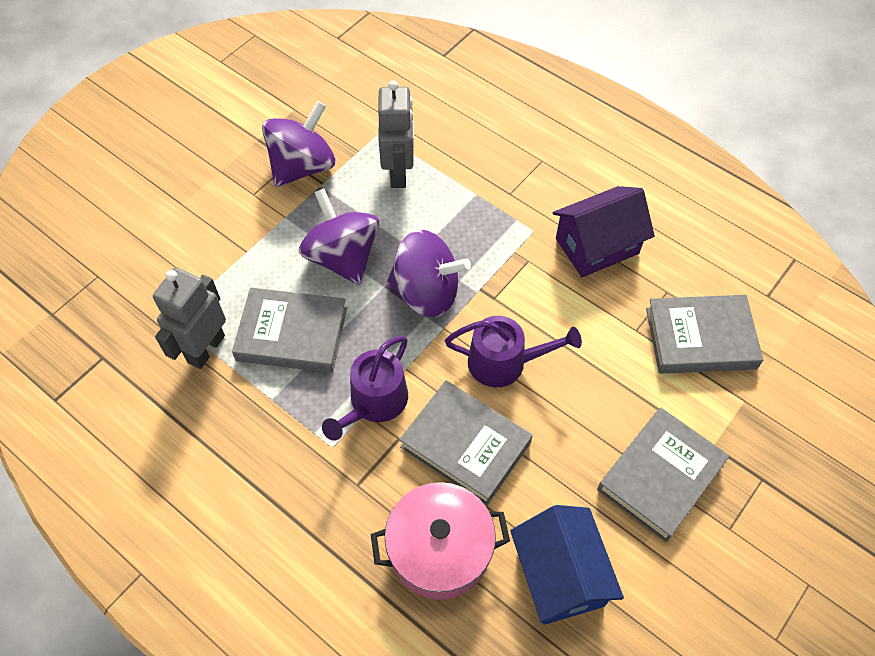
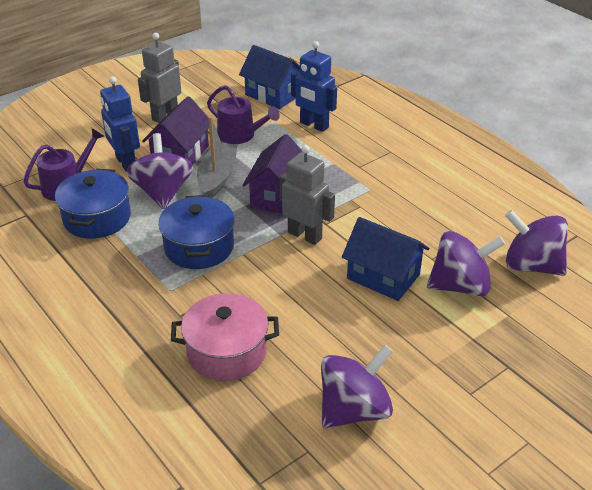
blue house: [510,505,624,625] = 1 -> [239,45,300,109] [342,217,429,301] = 2
blue pot: none = 0 -> [55,169,131,239] [158,195,235,269] = 2
blue robot: none = 0 -> [100,76,140,171] [291,41,337,132] = 2
grey boat: none = 0 -> [197,116,237,198] = 1
grey book: [232,288,347,373] [399,380,533,505] [597,408,730,542] [646,295,763,374] = 4 -> none = 0
purple house: [553,186,655,277] = 1 -> [142,96,209,165] [243,134,303,214] = 2
purple spinning top: [262,101,335,187] [299,189,379,285] [387,229,471,317] = 3 -> [126,133,193,209] [321,345,393,429] [427,231,505,297] [505,210,568,276] = 4

